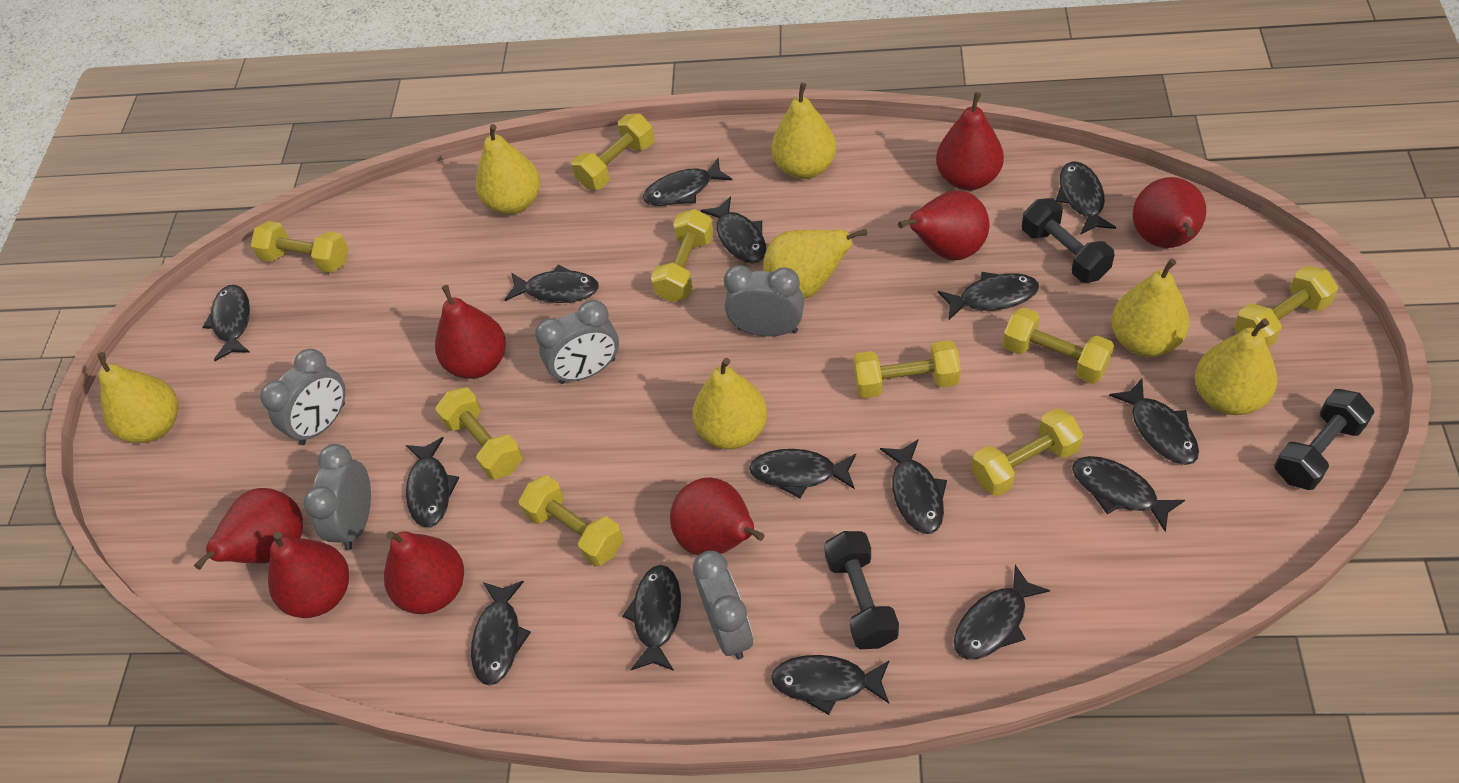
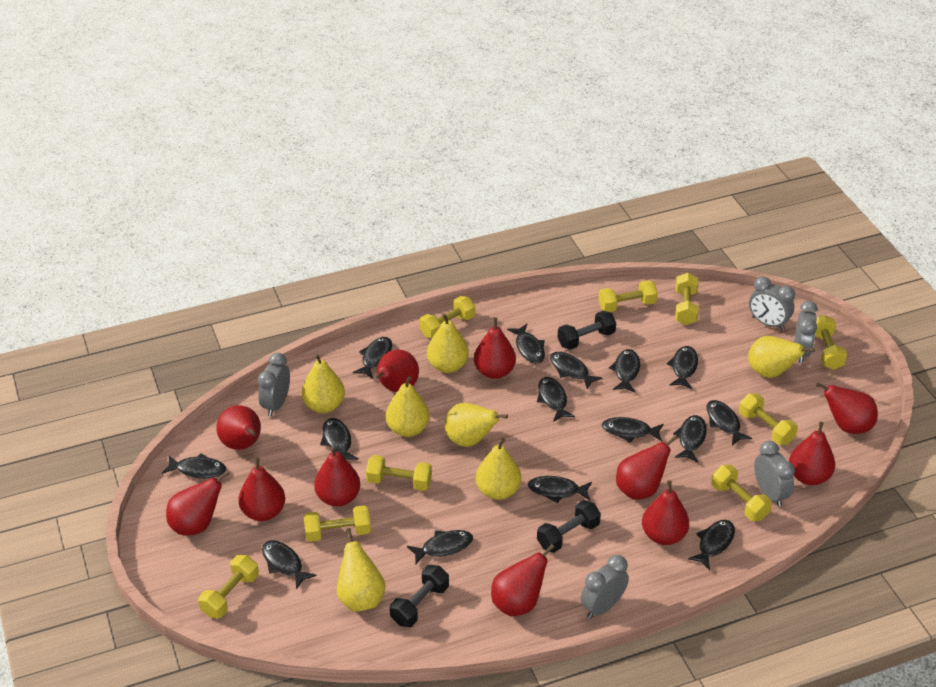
red pear: [194,488,303,570] [268,531,349,618] [384,531,464,614] [435,285,506,379] [670,477,765,555] [898,191,989,260] [936,92,1004,190] [1133,177,1206,248] = 8 -> [166,471,230,536] [216,405,261,450] [238,457,285,521] [314,447,360,507] [376,350,419,392] [474,317,516,379] [491,544,555,616] [616,435,678,500] [642,480,689,545] [789,422,835,485] [815,382,878,434] = 11

